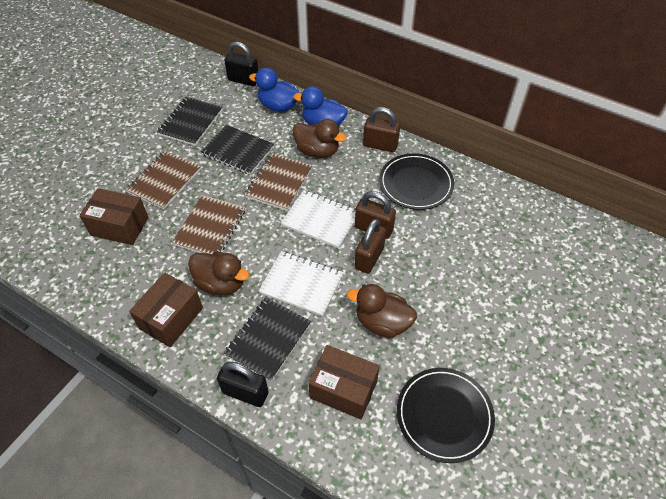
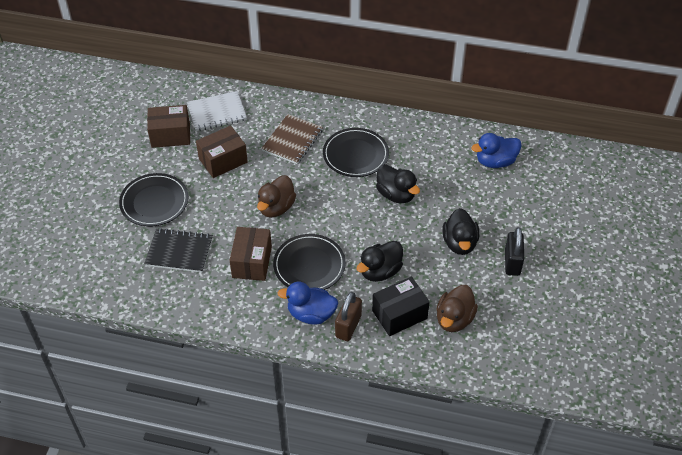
black box: none = 0 -> [372,277,430,336] = 1
black duck: none = 0 -> [357,241,403,282] [376,164,420,203] [443,208,479,255] = 3
black notebook: [157,97,222,146] [201,125,274,175] [224,297,311,381] = 3 -> [144,228,213,273] = 1
black padlock: [217,362,269,407] [224,42,258,86] = 2 -> [505,227,524,276] = 1
black plate: [379,153,454,210] [397,368,495,463] = 2 -> [119,173,188,226] [273,234,346,290] [323,128,389,177] = 3
brown duck: [188,252,249,295] [292,119,346,158] [347,284,417,338] = 3 -> [257,175,296,218] [436,285,478,332] = 2
brown notebook: [126,151,201,209] [172,195,245,254] [244,153,312,211] = 3 -> [261,114,323,164] = 1
brown padlock: [355,191,396,239] [355,219,386,274] [363,107,400,152] = 3 -> [335,292,362,341] = 1
white notebook: [259,251,343,316] [281,190,356,248] = 2 -> [187,91,247,131] = 1

